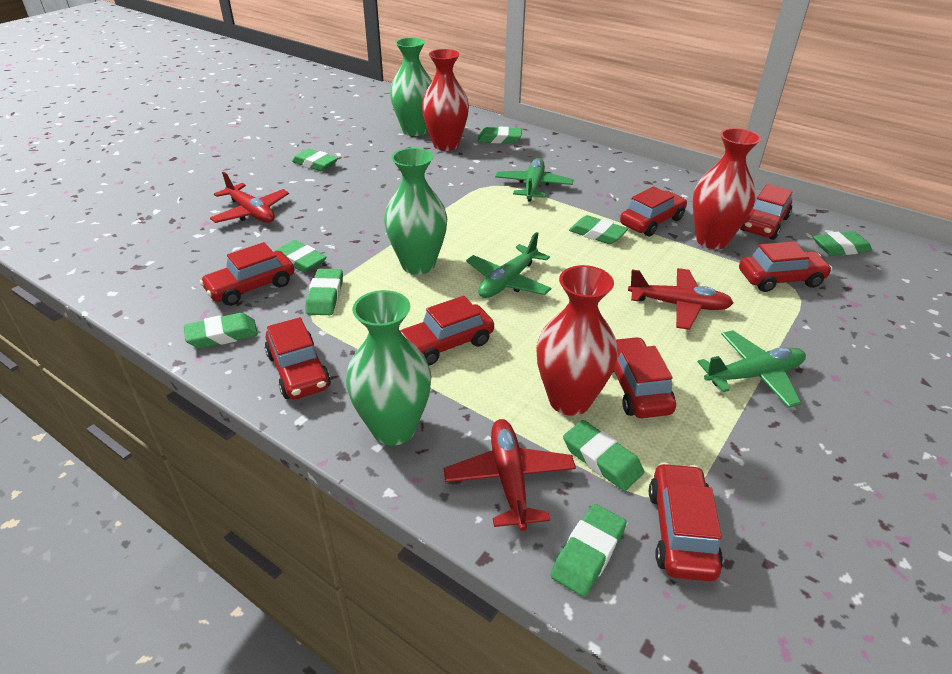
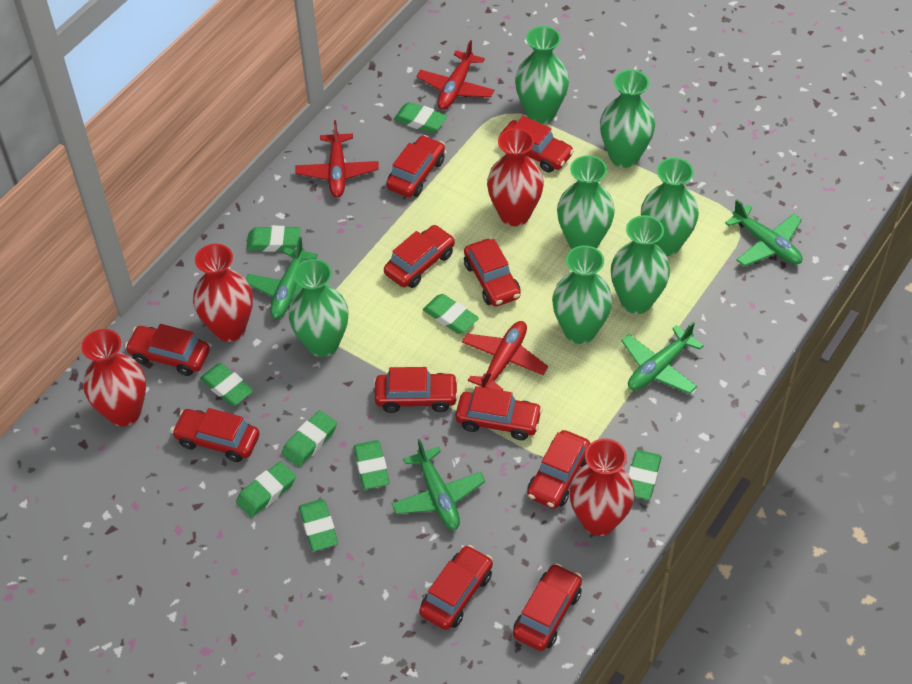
green plane: [466,232,551,298] [495,158,574,202] [698,330,806,408] = 3 -> [246,236,318,319] [391,439,485,530] [621,321,704,394] [725,199,802,266] = 4
green vase: [346,290,431,445] [384,148,447,275] [390,38,432,136] = 3 -> [288,259,349,357] [515,26,569,124] [552,245,612,344] [557,155,615,249] [600,70,655,168] [611,215,670,314] [641,158,699,256] = 7
red car: [200,242,294,306] [265,317,331,399] [400,296,494,366] [612,337,676,418] [620,186,687,237] [649,462,723,581] [739,242,832,292] [740,184,793,240] = 8 -> [125,324,210,376] [172,408,260,462] [375,367,458,413] [384,225,455,288] [386,135,445,197] [419,545,493,630] [456,386,543,440] [464,239,521,307] [499,116,574,173] [513,563,582,651] [527,430,590,509] = 11
red vase: [422,49,469,151] [536,265,618,416] [693,128,761,249] = 3 -> [82,329,146,427] [193,244,253,342] [487,128,544,226] [569,439,635,536] = 4

